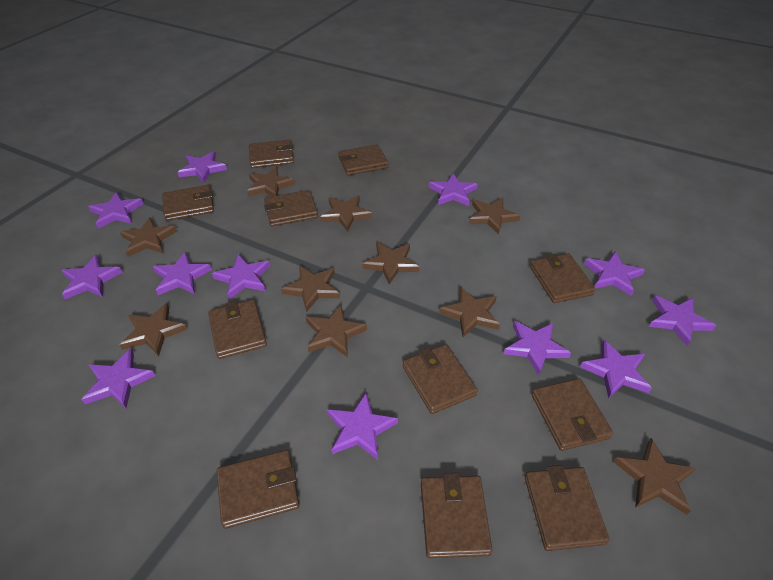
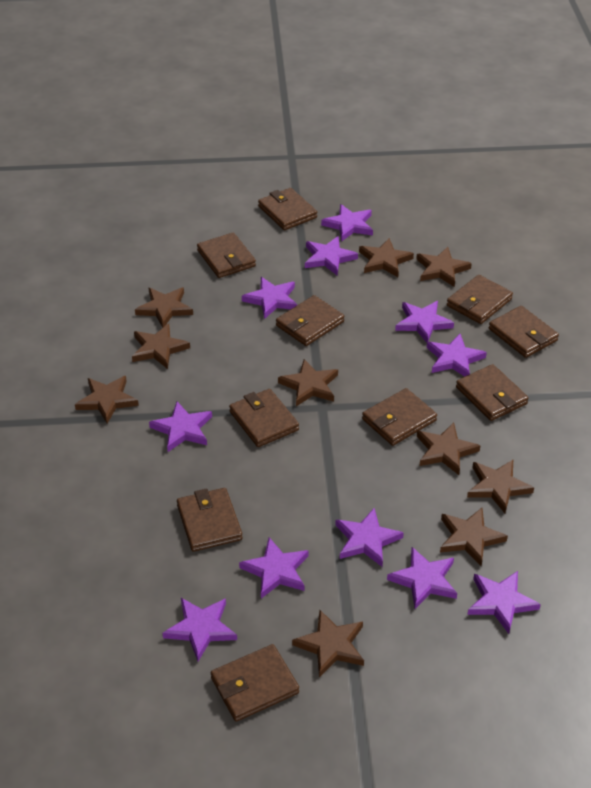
brown wallet: [162,185,214,221] [208,300,267,359] [217,450,299,529] [249,140,294,168] [264,190,318,226] [338,144,388,175] [403,344,478,414] [421,473,492,558] [525,465,610,551] [530,253,595,303] [532,378,613,451] = 11 -> [177,488,243,552] [197,233,256,278] [211,644,299,722] [229,389,299,447] [258,188,317,230] [276,295,344,346] [362,388,437,446] [447,275,513,324] [456,364,528,421] [489,306,559,358] = 10
purple star: [61,255,123,299] [81,349,155,408] [88,192,143,229] [153,252,212,295] [178,152,227,183] [212,254,270,299] [327,392,398,460] [429,174,478,206] [503,321,571,375] [580,340,652,398] [584,251,645,296] [649,296,716,346] = 12 -> [149,402,212,452] [162,598,237,661] [239,537,309,598] [242,277,298,319] [305,236,358,275] [321,204,373,242] [335,508,404,567] [387,547,457,609] [395,301,454,343] [427,334,487,377] [467,571,541,634] = 11

